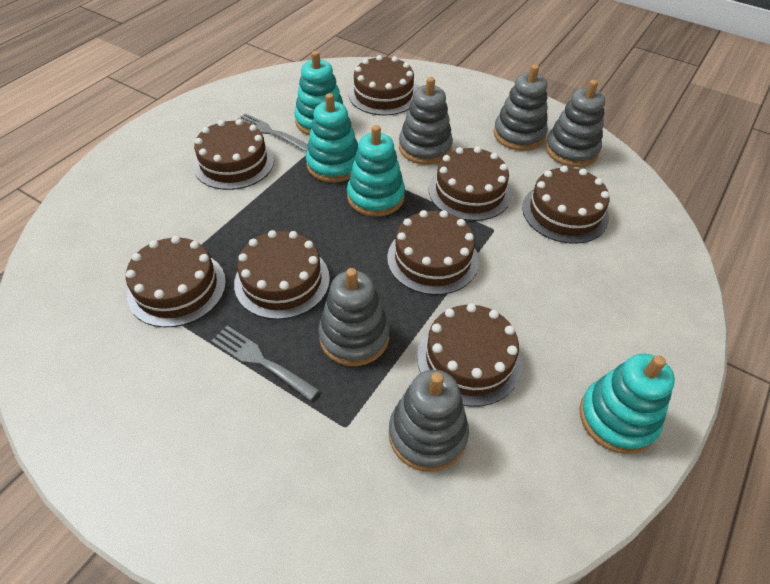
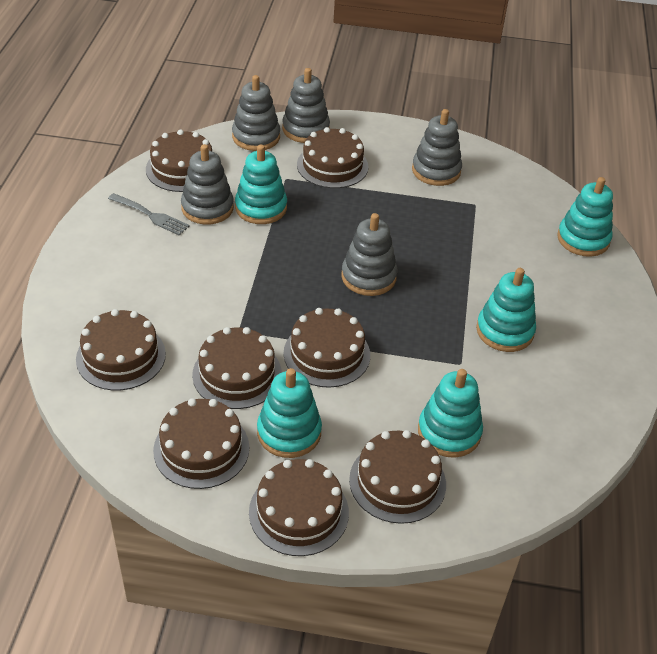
grey fork: [211,326,319,401] [235,113,308,152] = 2 -> [108,193,190,235] = 1
turquoise stacking toy: [294,51,343,135] [306,93,358,183] [347,125,405,217] [579,354,675,454] = 4 -> [235,145,287,224] [257,368,322,458] [418,369,483,458] [476,268,536,352] [557,177,613,257] = 5

